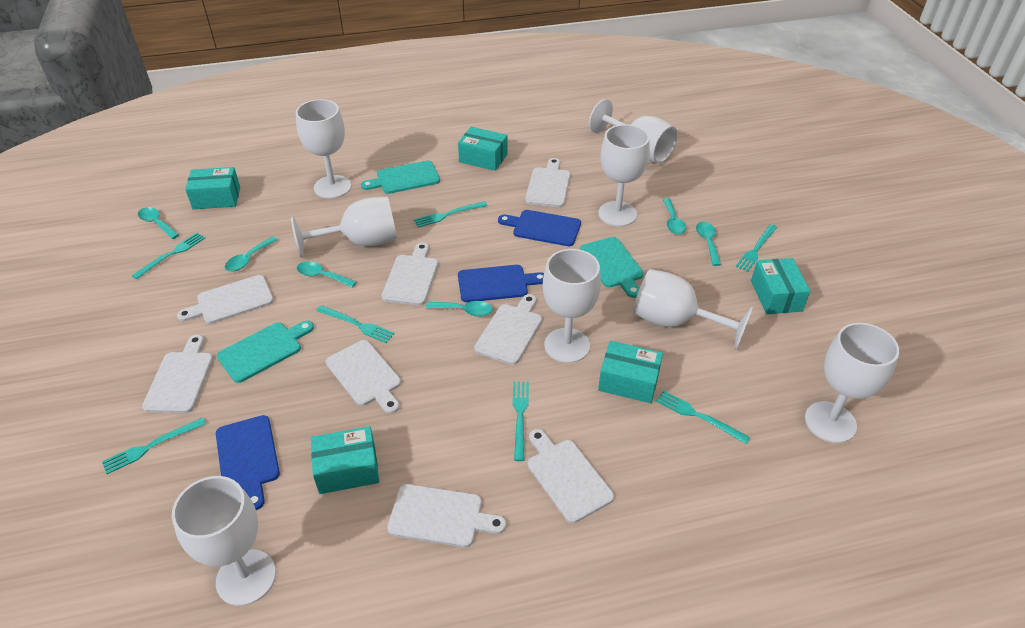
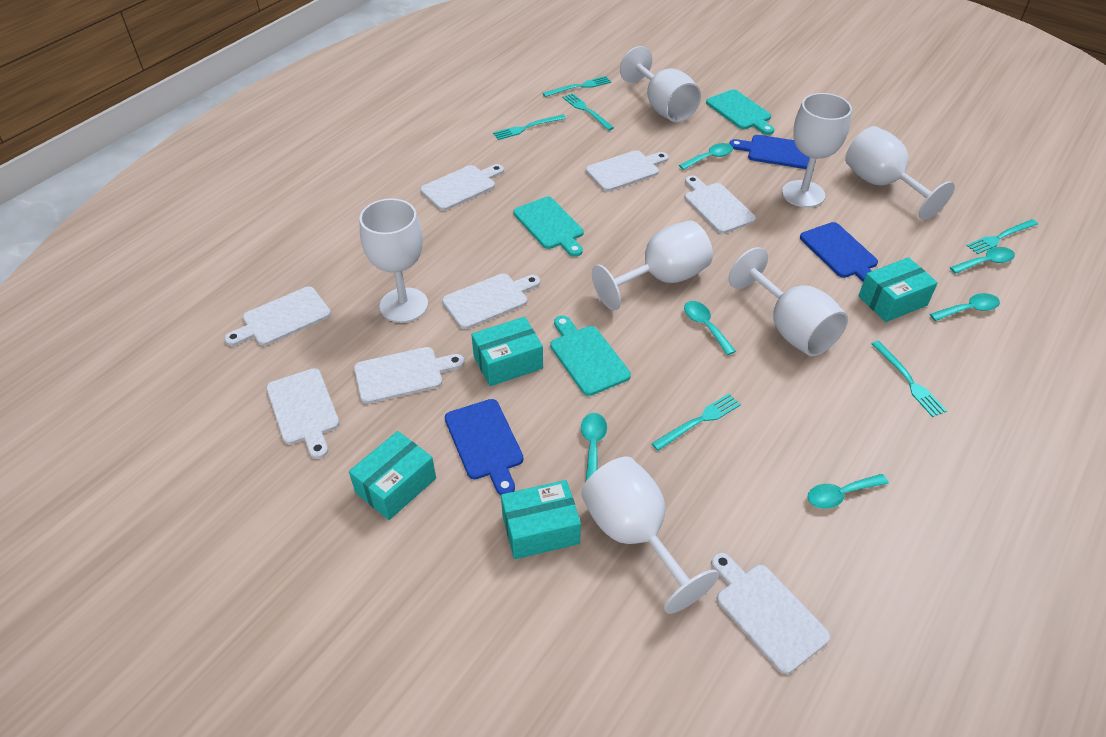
turquoise box: [185,167,240,209] [311,426,379,494] [458,127,508,171] [598,341,663,403] [751,258,810,314] = 5 -> [349,431,436,520] [471,317,543,386] [501,480,581,559] [858,257,938,322] = 4
turquoise fork: [102,418,206,474] [132,233,205,280] [316,305,394,343] [414,201,488,227] [513,382,529,461] [656,390,750,444] [736,224,777,272] = 7 -> [493,114,566,140] [543,76,611,97] [563,93,614,131] [651,394,741,451] [872,341,947,417] [966,219,1038,254] = 6
white goblet: [172,476,276,606] [291,196,397,258] [296,99,351,199] [543,249,601,363] [589,99,678,163] [598,124,650,227] [633,269,753,350] [805,323,899,443] = 8 -> [359,198,428,323] [581,457,719,614] [592,220,713,310] [620,46,701,122] [729,247,848,356] [782,93,852,208] [845,126,955,220] = 7

